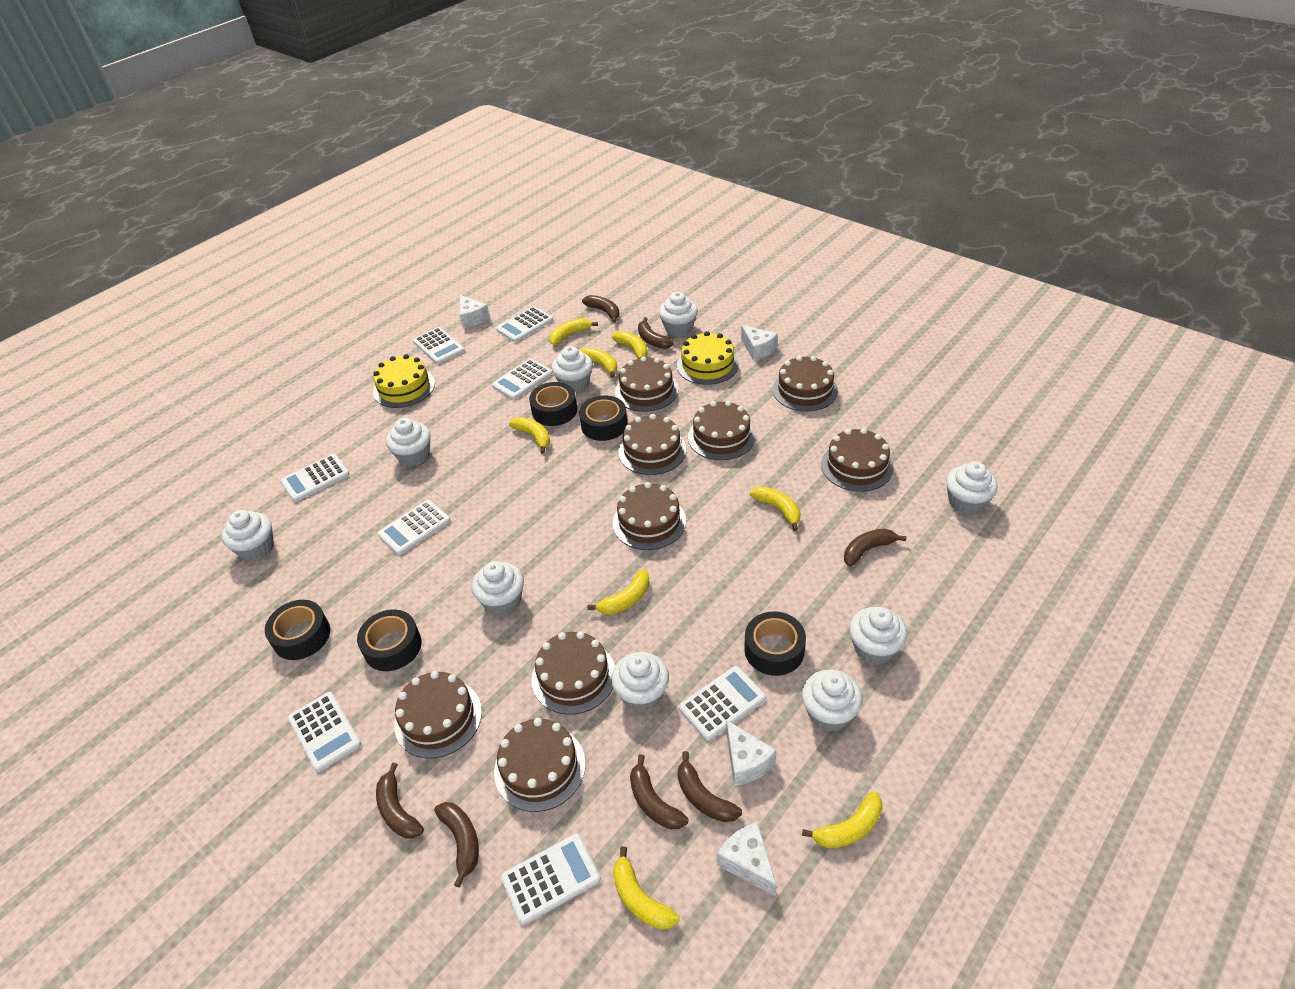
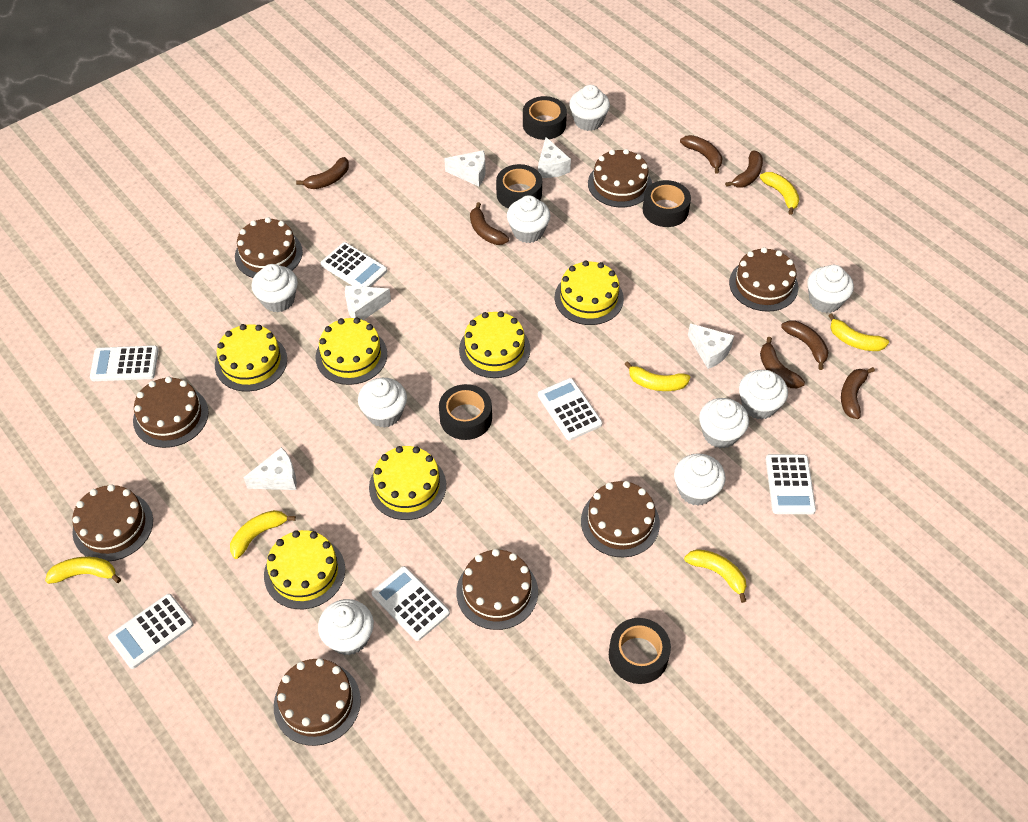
brown cake: [394,671,482,758] [494,718,586,812] [531,631,615,714] [613,482,686,550] [615,356,678,412] [618,414,686,475] [688,401,756,460] [773,356,838,411] [821,428,894,492] = 9 -> [72,484,153,561] [133,377,209,448] [235,217,303,278] [274,658,361,746] [456,549,538,630] [581,481,660,558] [588,149,652,207] [729,247,798,312] = 8
white calculator: [280,454,350,502] [288,692,361,772] [377,500,450,555] [413,327,465,364] [492,359,553,400] [496,306,553,342] [501,834,601,925] [679,666,766,741] = 8 -> [90,345,159,381] [108,594,193,669] [321,242,387,287] [372,566,450,641] [538,378,602,440] [766,454,816,514] = 6
white cheese: [460,295,490,328] [717,822,777,896] [726,720,777,786] [741,325,778,361] = 4 -> [243,447,297,490] [345,285,391,320] [444,150,486,187] [538,137,571,178] [688,323,734,369] = 5
yellow banana: [509,417,550,454] [549,318,598,345] [580,348,617,378] [588,569,650,615] [612,331,648,359] [613,846,679,930] [750,486,801,531] [802,791,882,848] = 8 -> [45,557,121,584] [230,510,296,559] [625,361,690,391] [684,549,747,603] [760,172,799,215] [828,313,889,351] = 6
yellow cake: [373,354,435,408] [677,331,739,385] = 2 -> [215,324,287,392] [264,530,345,609] [316,318,387,385] [369,446,446,520] [459,311,531,378] [555,261,624,325] = 6

